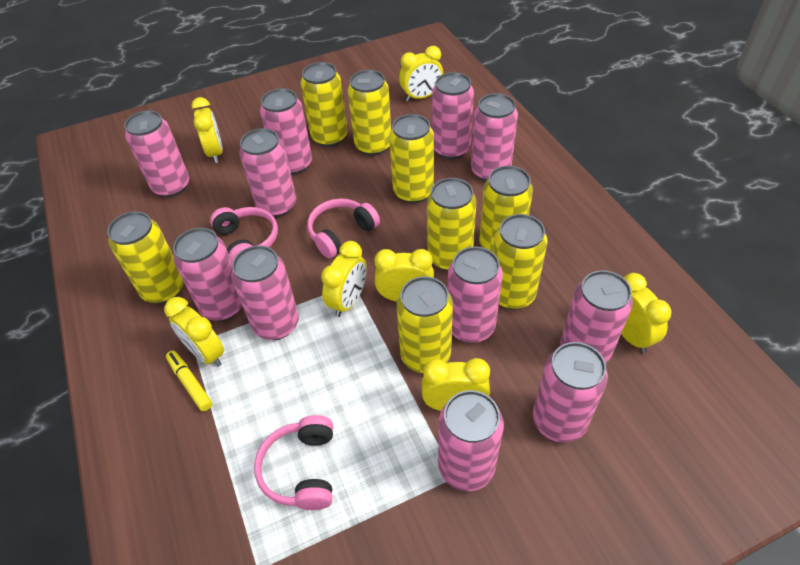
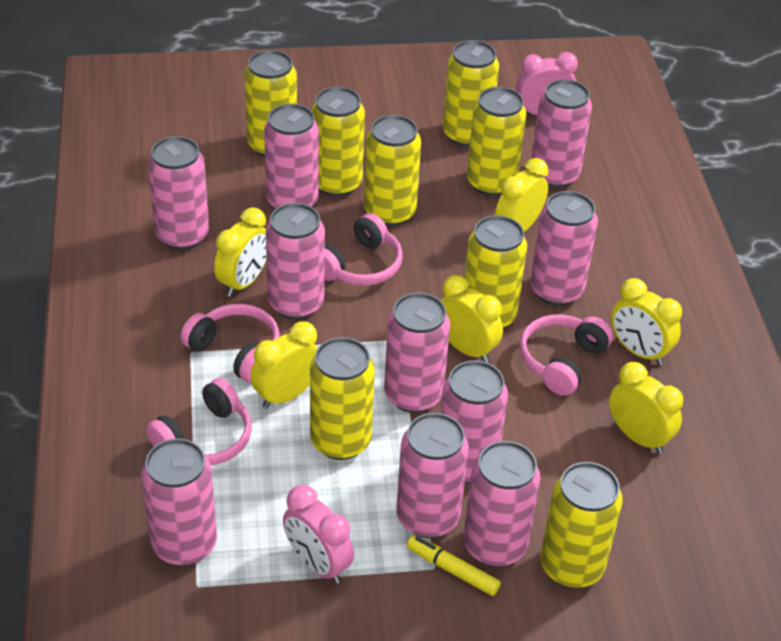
pink can: [124,110,189,197] [173,228,242,321] [231,245,299,340] [239,128,296,217] [260,88,312,175] [432,72,474,159] [438,390,504,491] [448,247,503,343] [471,93,518,182] [533,342,608,443] [560,270,633,363] = 11 -> [141,438,217,566] [148,136,209,250] [264,104,319,209] [266,203,325,320] [384,293,450,413] [396,413,469,538] [440,360,508,484] [463,441,540,567] [530,191,598,306] [531,79,592,188] = 10
pink clock: none = 0 -> [283,485,354,584] [516,52,578,115] = 2
pink headphones: [210,207,278,263] [254,415,333,510] [307,199,380,258] = 3 -> [146,378,252,465] [181,304,280,383] [325,213,403,286] [519,314,613,396] = 4
yellow clock: [164,297,224,367] [192,97,223,163] [321,241,367,317] [374,249,434,302] [399,46,443,102] [422,358,490,411] [621,273,671,353] = 7 -> [214,207,267,297] [250,321,318,409] [441,275,503,362] [495,158,548,232] [609,362,683,454] [611,278,682,365] = 6

